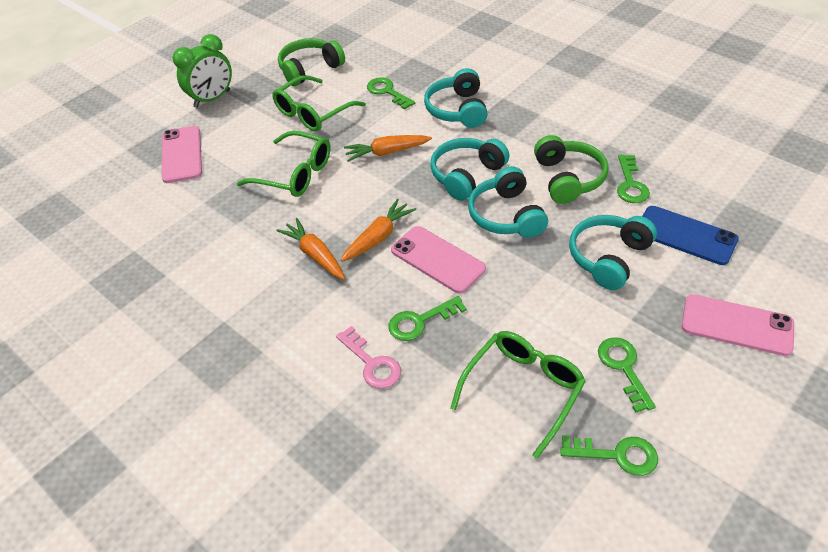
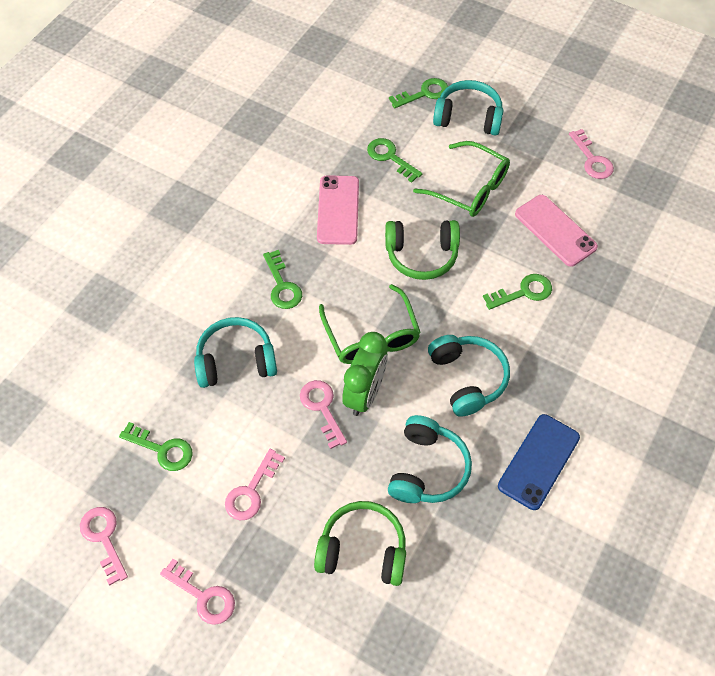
green glasses: [237,131,331,197] [272,75,366,132] [450,331,586,459] = 3 -> [319,284,421,364] [413,141,510,217] = 2
orange carrot: [277,218,345,280] [340,199,416,262] [344,135,432,162] = 3 -> none = 0
pink key: [336,326,401,389] = 1 -> [80,507,128,586] [160,559,235,625] [225,449,285,520] [300,380,347,449] [569,129,614,179] = 5
pink phone: [162,126,202,183] [391,226,486,293] [682,294,794,356] = 3 -> [317,175,359,245] [515,195,598,267] = 2

